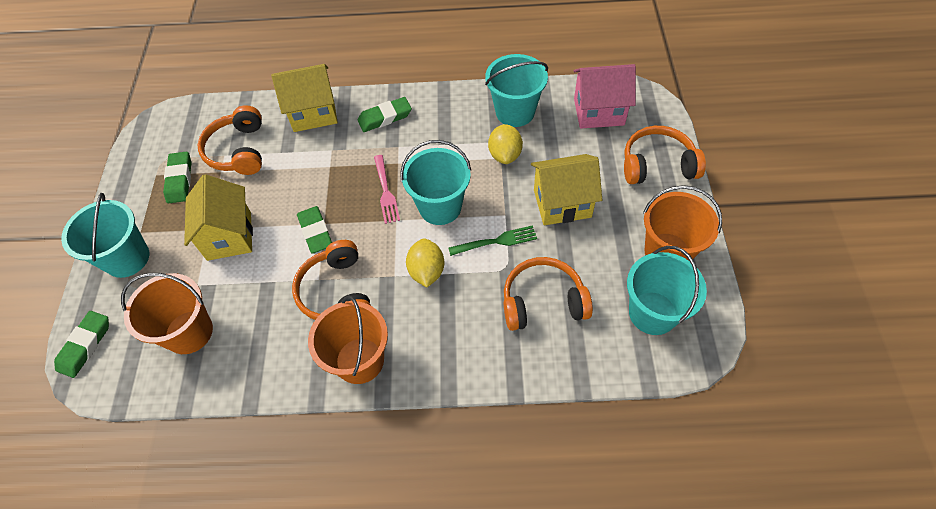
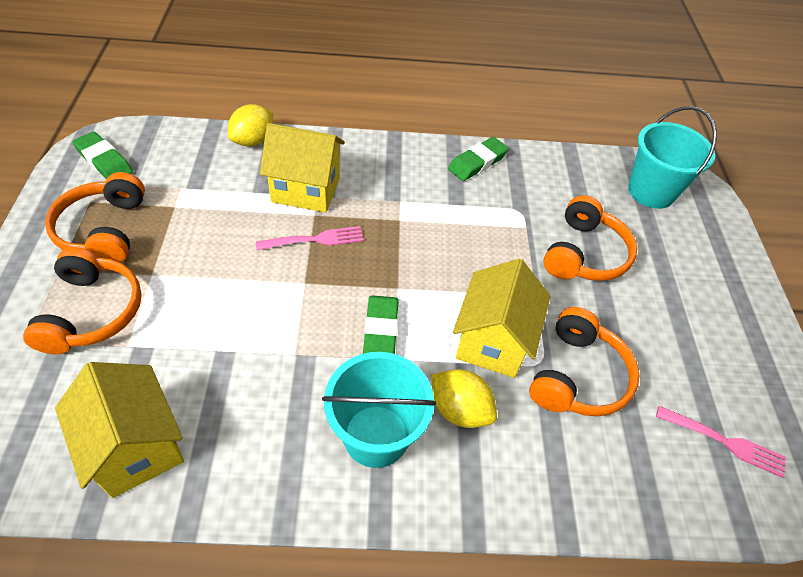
green eraser: [54,311,109,378] [163,152,191,204] [297,206,332,254] [358,97,412,132] = 4 -> [73,131,133,179] [363,295,399,354] [448,137,509,181] = 3
green fork: [448,225,537,256] = 1 -> none = 0
orange bucket: [121,273,213,354] [308,296,388,384] [643,185,722,261] = 3 -> none = 0
pink fork: [374,155,400,224] = 1 -> [256,226,364,250] [656,406,786,478] = 2
pink house: [574,64,636,129] = 1 -> none = 0
turquoise bucket: [61,193,149,278] [400,140,471,225] [485,54,548,127] [627,246,707,335] = 4 -> [322,352,436,468] [628,106,717,209] = 2

